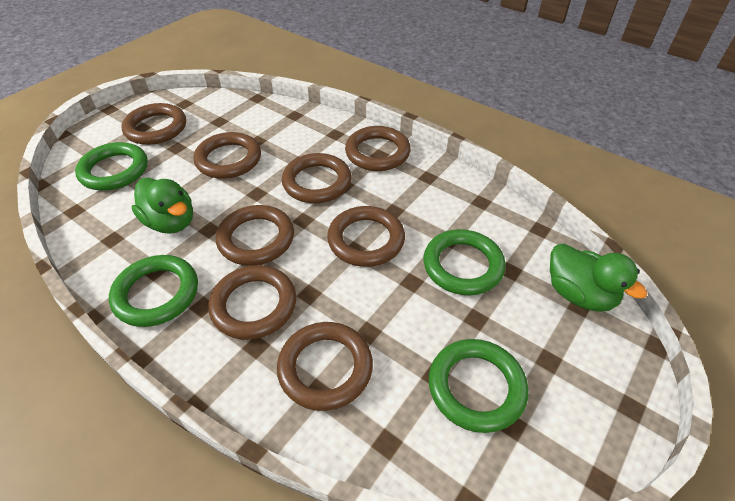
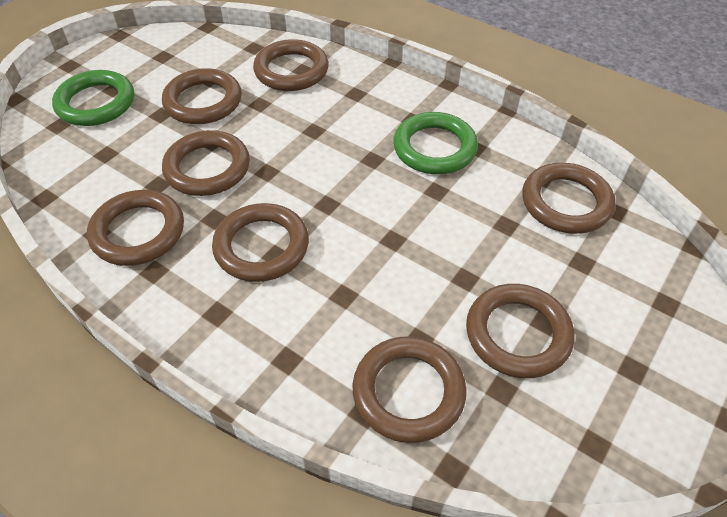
green duck: [132,178,193,234] [550,243,647,312] = 2 -> none = 0
green ring: [75,142,148,191] [109,255,198,327] [424,229,506,295] [429,339,528,433] = 4 -> [52,70,134,126] [393,112,478,174] = 2

